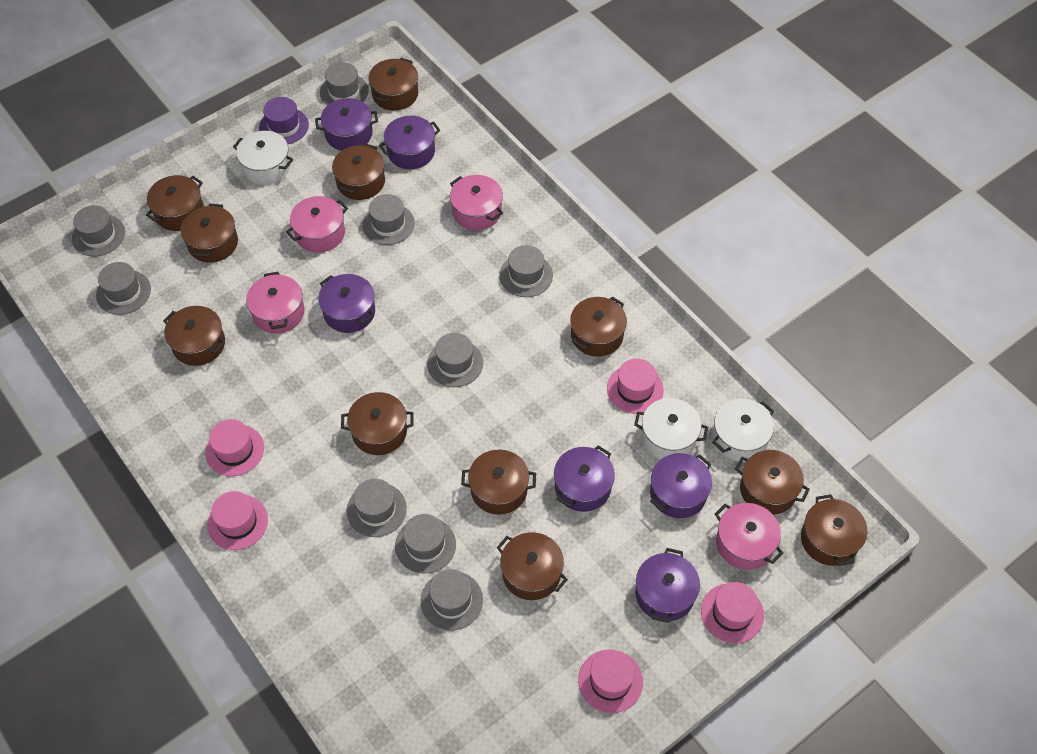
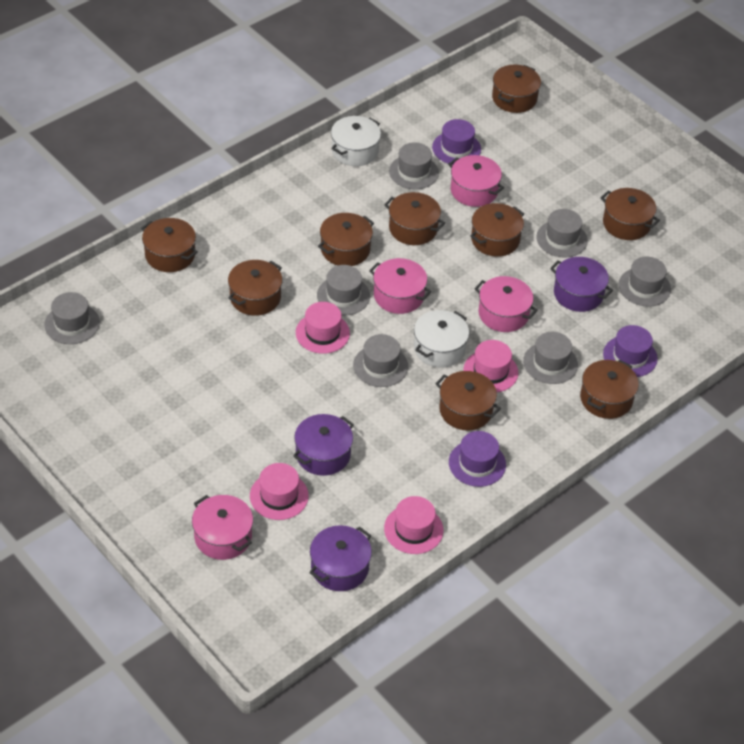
brown pot: [146,175,204,231] [163,306,225,366] [181,203,238,263] [332,144,385,200] [341,392,414,455] [368,58,418,111] [461,450,536,515] [497,532,568,600] [570,296,627,357] [735,450,810,515] [801,494,867,566] = 11 -> [141,218,198,272] [228,260,282,316] [318,213,374,266] [384,192,445,245] [435,371,501,430] [470,203,524,257] [492,65,541,113] [580,360,639,419] [601,188,660,240] = 9
grey hat: [72,205,125,257] [96,262,151,315] [320,62,369,105] [346,479,407,537] [362,194,415,245] [395,514,456,574] [420,569,483,631] [427,333,483,387] [499,245,553,297] = 9 -> [44,292,100,344] [317,265,370,315] [353,334,408,387] [389,143,439,189] [523,332,578,384] [536,209,588,257] [619,257,671,307] = 7
pink hat: [205,419,264,476] [207,491,268,550] [578,650,643,713] [607,358,664,414] [701,582,764,643] = 5 -> [250,463,309,520] [296,302,350,354] [384,496,444,554] [463,340,518,392] = 4
purple hat: [259,97,309,144] = 1 -> [432,119,481,165] [449,431,506,487] [603,325,658,377] = 3
purple pot: [315,98,378,151] [318,274,375,333] [379,116,440,169] [554,445,615,512] [635,548,700,623] [650,453,712,518] = 6 -> [293,414,354,476] [309,525,372,591] [550,257,613,312] = 3
white pot: [233,131,293,185] [634,398,708,459] [712,399,774,462] = 3 -> [331,116,381,166] [414,310,469,367] = 2

